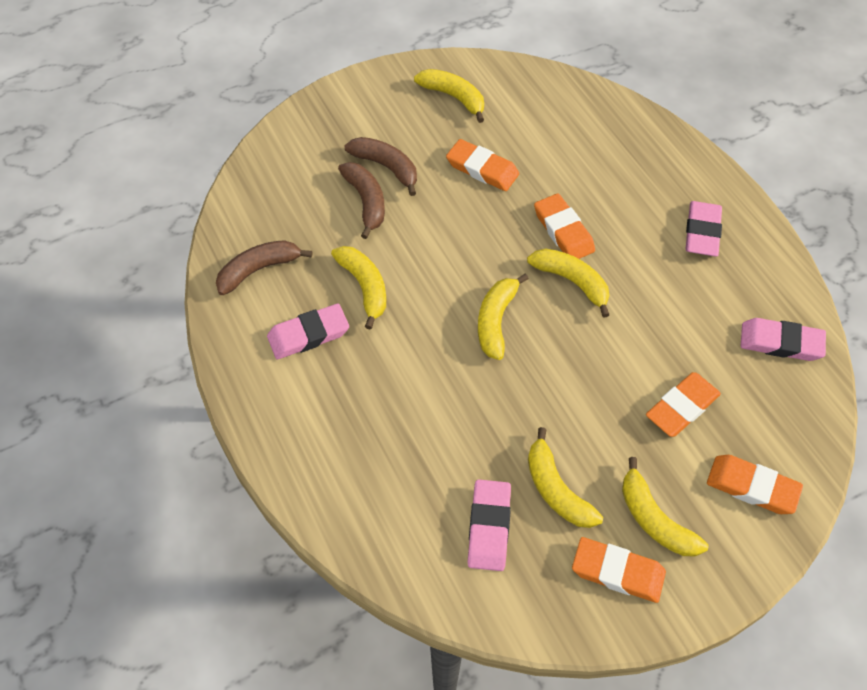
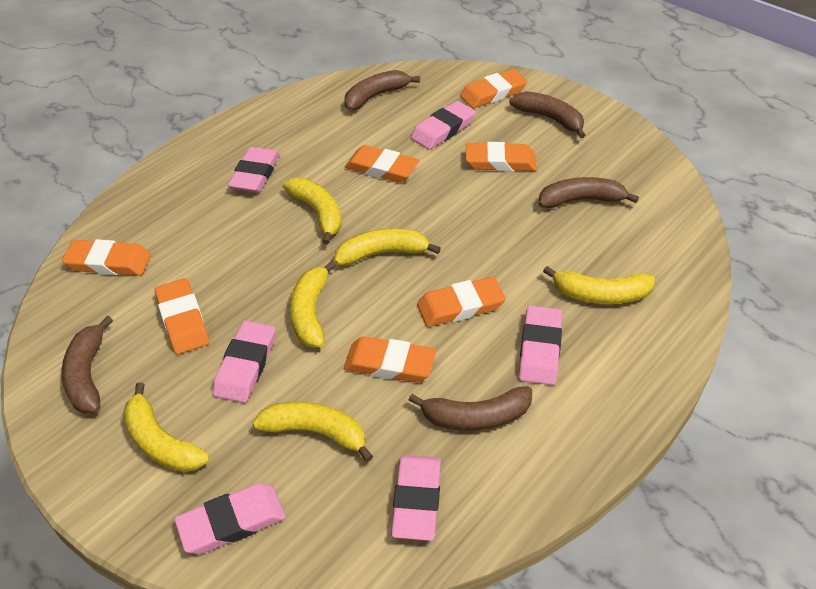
brown banana: [216,240,312,295] [338,162,385,239] [344,137,417,196] = 3 -> [62,316,113,414] [344,70,420,111] [408,386,532,431] [509,91,586,138] [539,177,639,208] = 5
orange eraser: [446,139,519,191] [534,193,595,259] [572,537,666,603] [646,372,721,437] [707,455,803,514] = 5 -> [62,239,151,276] [155,278,209,354] [344,336,436,382] [345,145,419,183] [417,277,506,327] [460,69,528,108] [466,142,536,171] = 7
pink eraser: [267,304,349,359] [467,479,511,571] [686,201,722,257] [741,318,826,361] = 4 -> [174,483,286,554] [212,321,275,403] [228,147,280,193] [391,455,441,541] [411,101,476,149] [519,305,562,385] = 6

